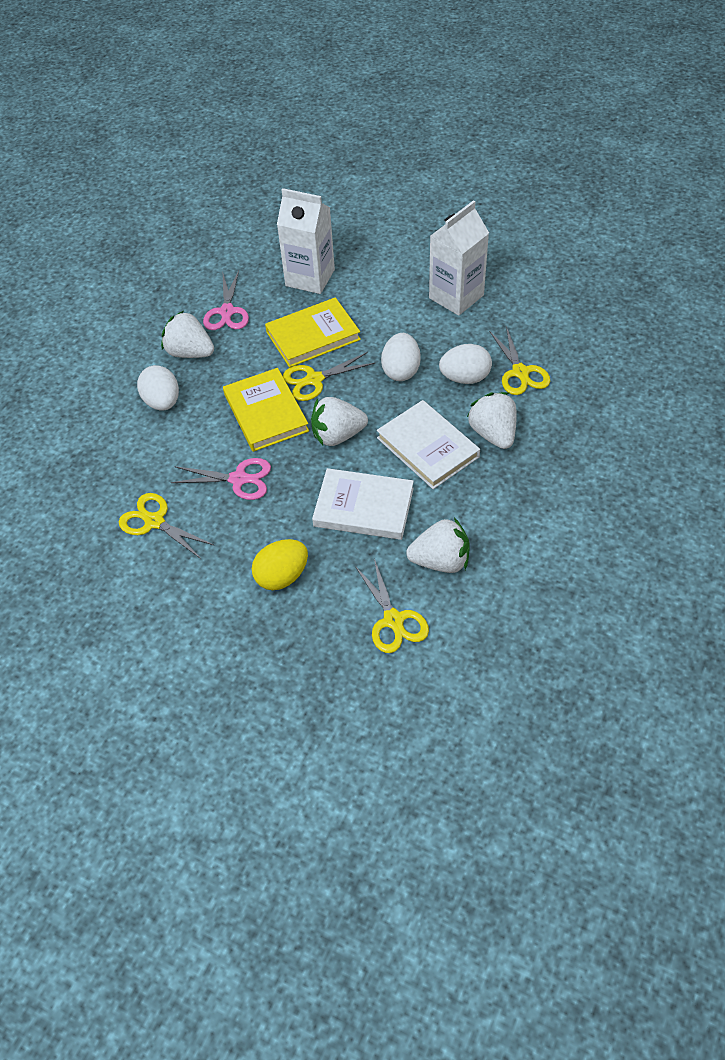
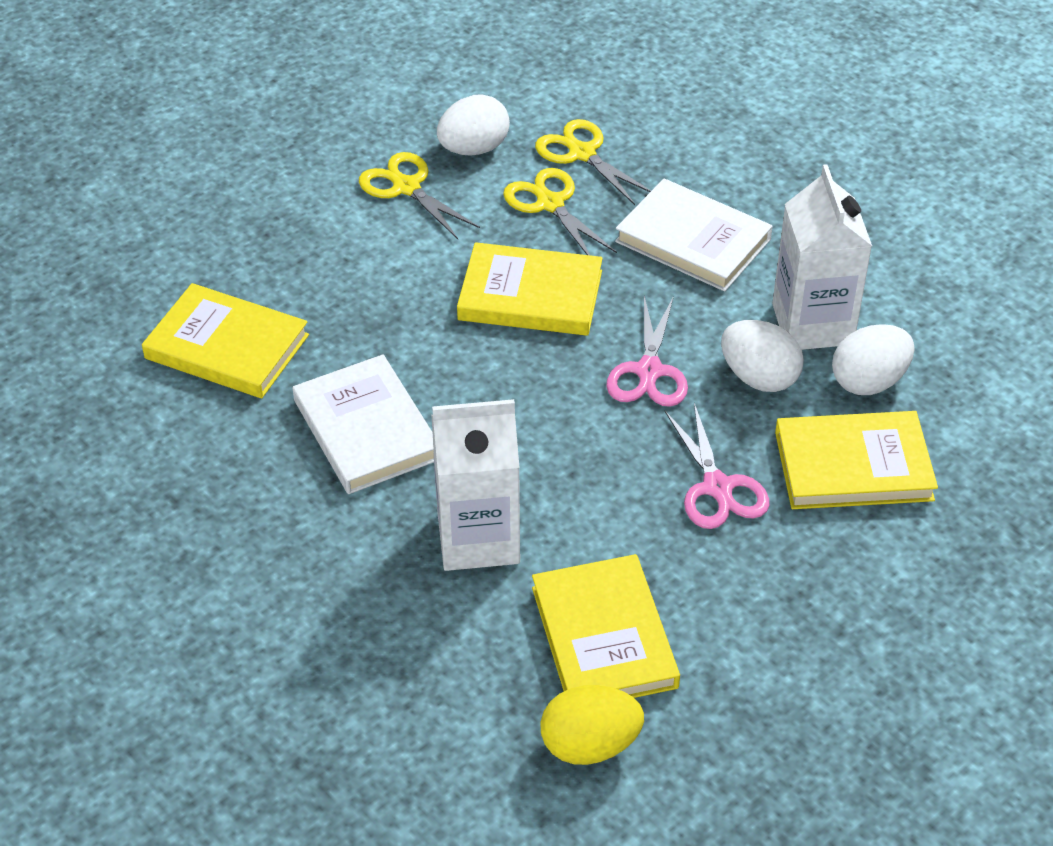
white strawberry: [161,311,214,358] [311,397,368,446] [406,518,470,573] [467,392,517,449] = 4 -> none = 0
yellow book: [223,368,309,452] [265,297,361,368] = 2 -> [142,283,309,398] [457,242,603,336] [532,554,680,698] [775,411,938,509] = 4
yellow scissors: [119,493,215,559] [283,352,375,401] [355,559,429,653] [489,326,550,395] = 4 -> [359,152,480,239] [503,168,617,255] [535,119,651,205] = 3

